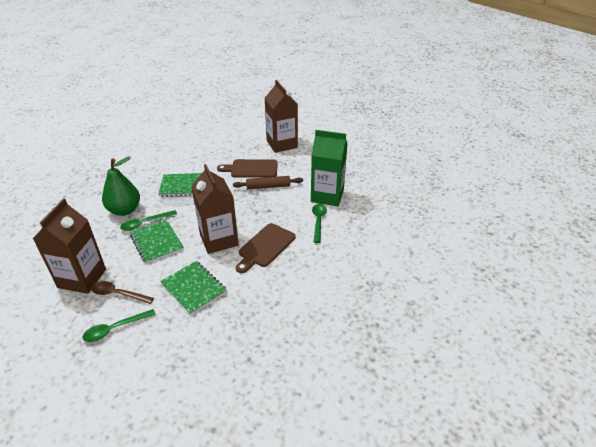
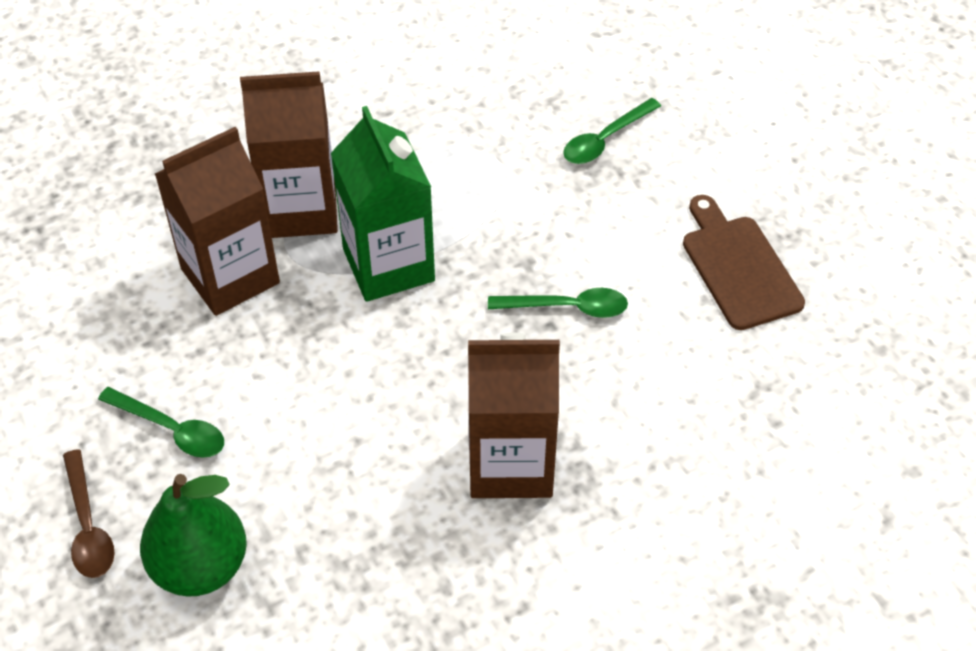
brown cutting board: [217,159,278,178] [236,223,296,273] = 2 -> [683,195,805,330] = 1
brown rolling pin: [233,176,303,189] = 1 -> none = 0
green notebook: [130,219,184,264] [158,173,202,197] [160,261,227,315] = 3 -> none = 0

